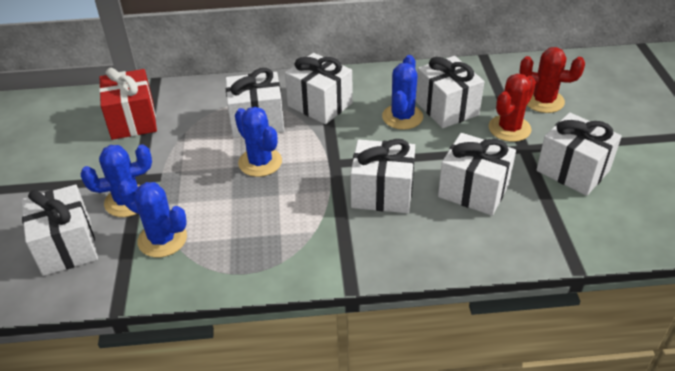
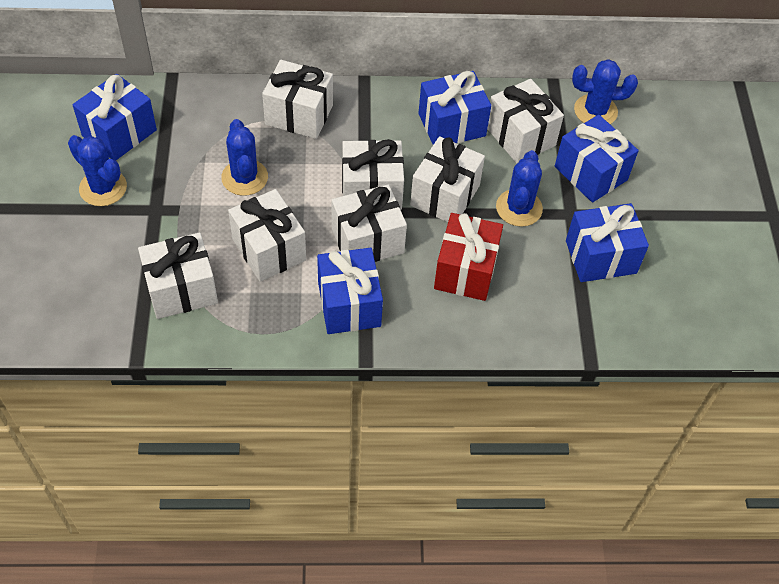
blue gift: none = 0 -> [73,74,157,161] [317,248,383,334] [418,71,491,145] [555,115,639,203] [566,203,649,282] = 5
red cactus: [489,74,536,142] [519,47,585,113] = 2 -> none = 0

